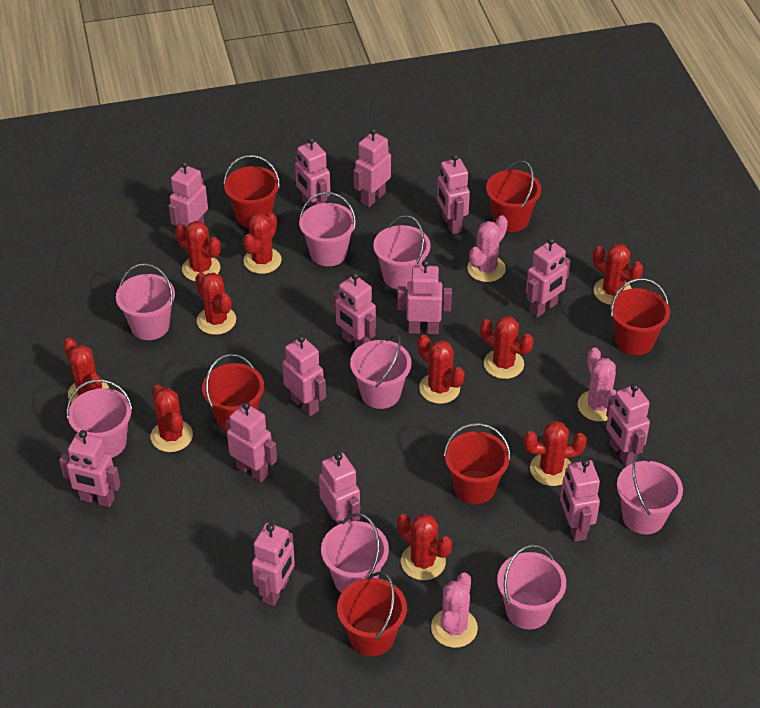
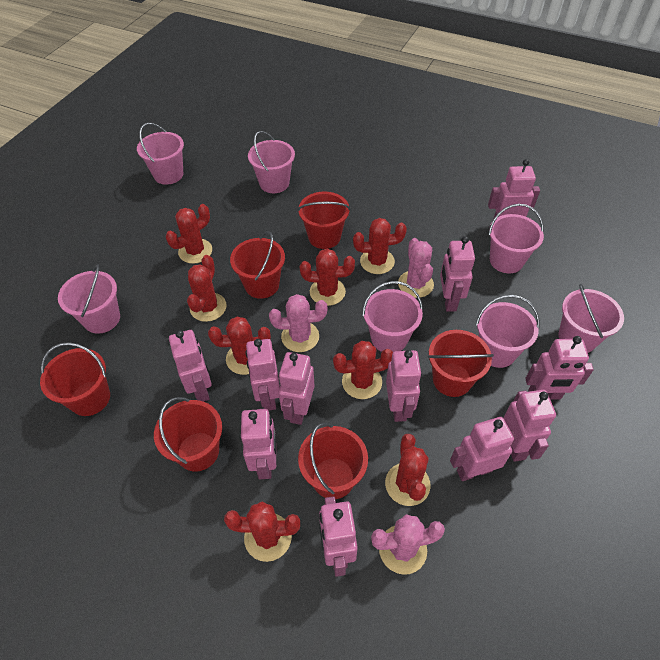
pink bucket: [67,379,133,458] [116,263,175,340] [299,192,356,266] [321,513,389,593] [350,335,412,409] [373,215,431,289] [497,544,566,629] [617,454,683,534] = 8 -> [58,264,120,334] [137,123,184,185] [248,131,295,193] [362,281,423,352] [476,295,540,368] [488,204,544,273] [558,284,624,353] = 7
pink robot: [59,430,121,507] [169,161,208,228] [226,402,277,482] [252,523,295,606] [282,335,326,416] [295,137,330,207] [319,452,360,525] [333,272,376,349] [353,128,391,207] [397,260,452,334] [437,154,470,234] [526,238,570,317] [560,459,600,542] [606,383,650,466] = 14 -> [169,330,212,402] [241,409,276,479] [245,339,280,411] [279,352,315,425] [319,496,358,577] [386,350,422,422] [440,236,475,312] [450,417,517,481] [488,159,540,218] [504,390,556,462] [525,336,594,400] = 11
red cactus: [63,338,109,403] [151,385,193,452] [175,221,220,281] [195,272,236,335] [243,212,282,274] [397,514,452,580] [418,334,465,404] [480,316,533,379] [524,421,587,486] [593,244,643,305] = 10 -> [166,204,212,264] [187,255,226,322] [208,317,271,375] [224,502,300,562] [300,249,355,306] [333,341,393,399] [353,218,407,274] [385,434,431,506] = 8

